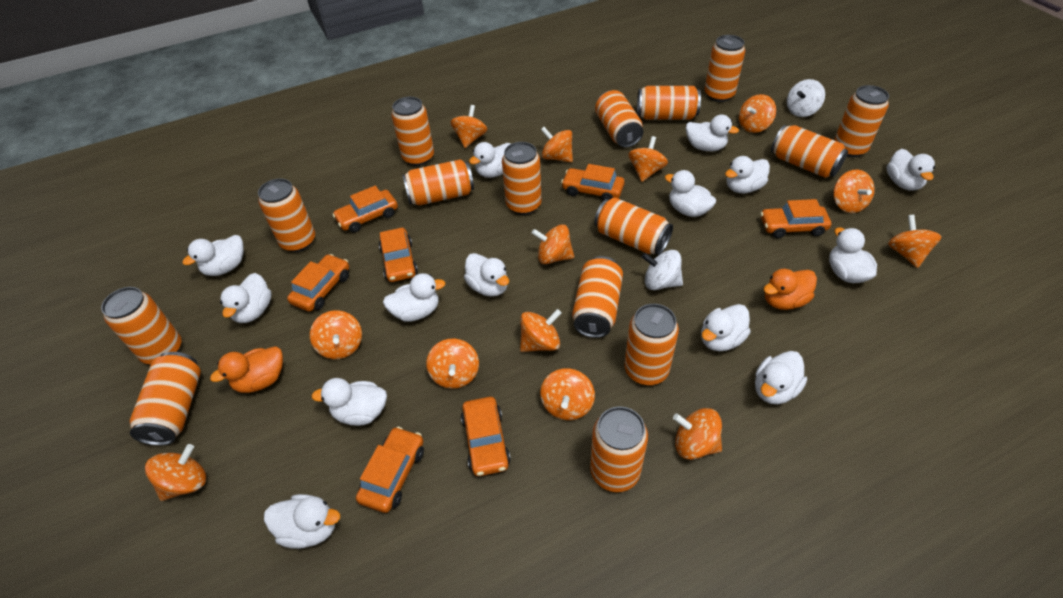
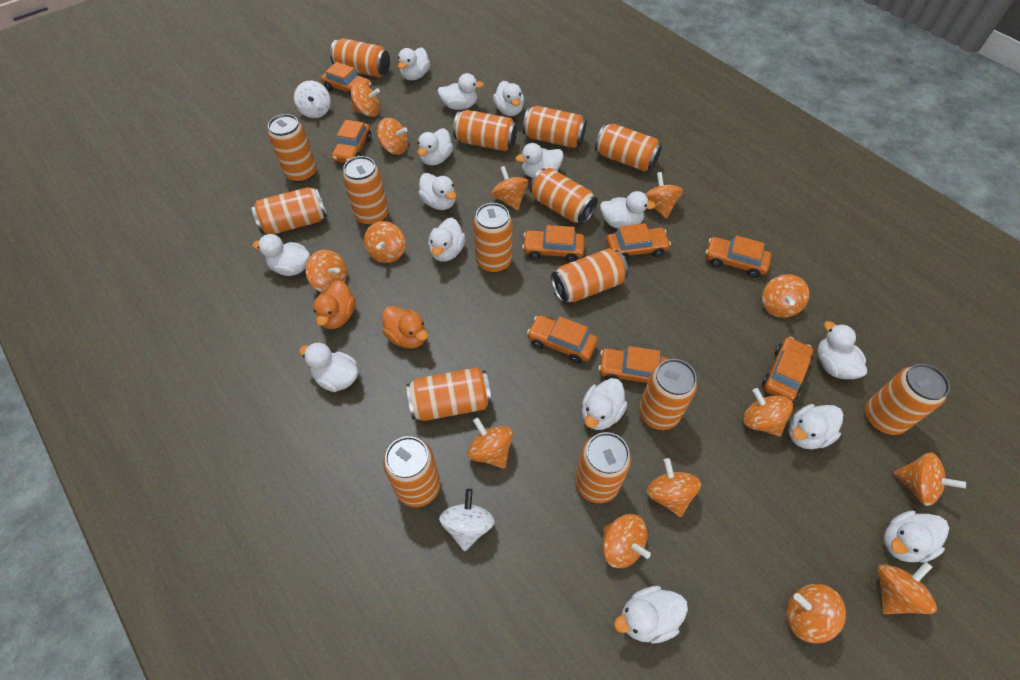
orange car: [287,254,349,311] [332,186,398,233] [356,427,424,513] [379,227,418,282] [461,397,511,476] [561,164,625,201] [761,199,831,238] = 7 -> [321,62,372,97] [332,120,371,163] [522,225,585,262] [527,315,598,364] [598,346,669,383] [606,223,671,260] [706,236,771,278] [762,337,813,401] = 8
orange spinning top: [145,444,206,501] [310,310,362,359] [426,339,479,389] [451,105,488,148] [520,309,562,352] [532,224,574,264] [540,368,595,420] [541,127,573,162] [628,136,668,182] [673,408,722,460] [739,94,776,133] [833,170,875,213] [888,214,941,268] = 13 -> [306,250,347,293] [351,83,380,117] [364,221,406,263] [377,118,408,155] [467,418,513,468] [491,166,528,211] [603,514,651,568] [646,172,683,219] [647,458,701,517] [743,388,793,437] [762,274,810,318] [786,584,846,644] [878,562,937,614] [893,452,966,506] = 14
white duck: [182,235,244,276] [220,273,272,323] [264,494,340,549] [311,378,387,426] [383,273,446,322] [464,253,509,297] [469,142,511,178] [665,170,716,217] [686,115,739,151] [701,304,751,351] [725,156,770,193] [755,351,807,404] [829,227,877,283] [886,149,935,191] = 14 -> [252,234,310,276] [299,342,358,392] [398,47,430,80] [417,128,453,166] [418,173,456,210] [428,218,465,262] [437,73,484,110] [493,81,524,116] [515,143,563,178] [582,378,628,430] [600,191,656,229] [614,586,688,644] [789,404,843,449] [818,321,867,379] [884,511,949,563] = 15

